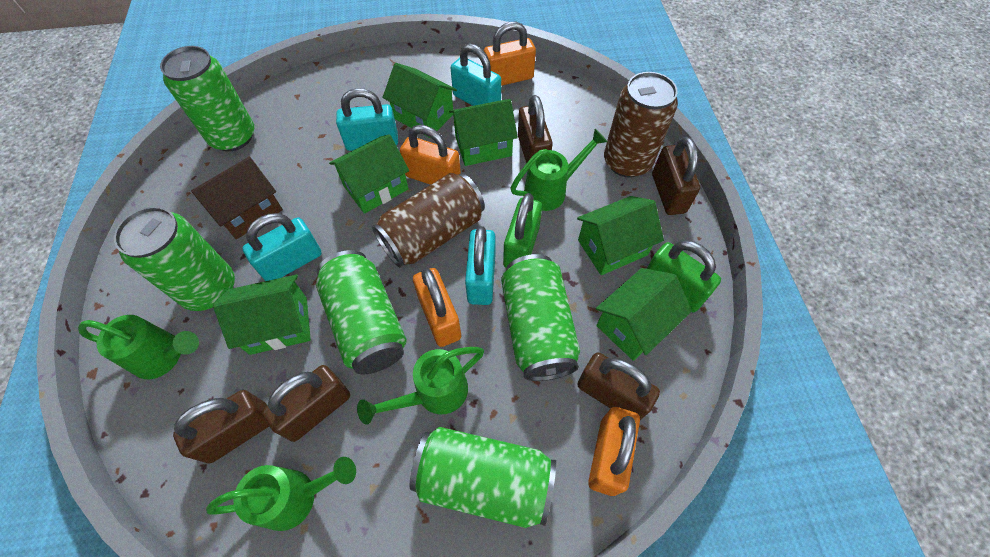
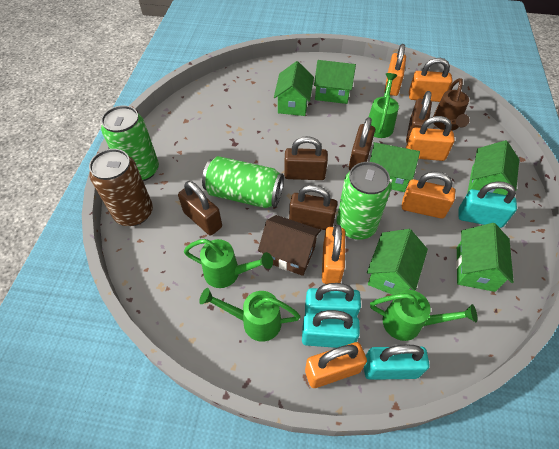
brown can: [372,173,485,267] [604,72,678,178] = 2 -> [89,149,153,226] = 1
brown watering can: none = 0 -> [433,78,470,131] = 1
green can: [114,206,235,311] [160,46,254,151] [316,250,407,374] [410,427,556,528] [501,254,580,381] = 5 -> [101,106,159,181] [202,156,284,208] [336,162,391,240] = 3
green padlock: [503,193,542,268] [647,240,721,312] = 2 -> none = 0
orange padlock: [400,125,461,185] [413,268,461,347] [484,22,536,86] [588,407,640,496] = 4 -> [305,342,367,388] [322,225,345,284] [385,44,406,96] [402,171,455,219] [406,116,455,161] [409,58,452,102] = 6

